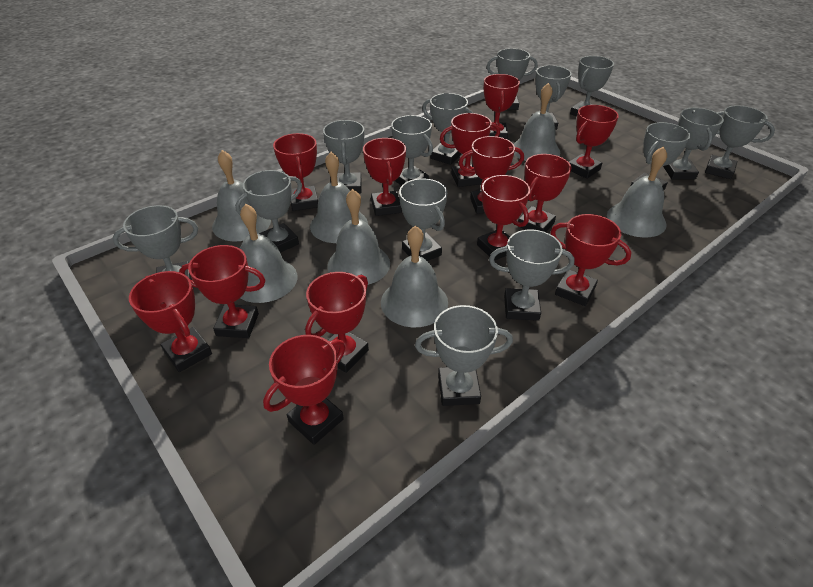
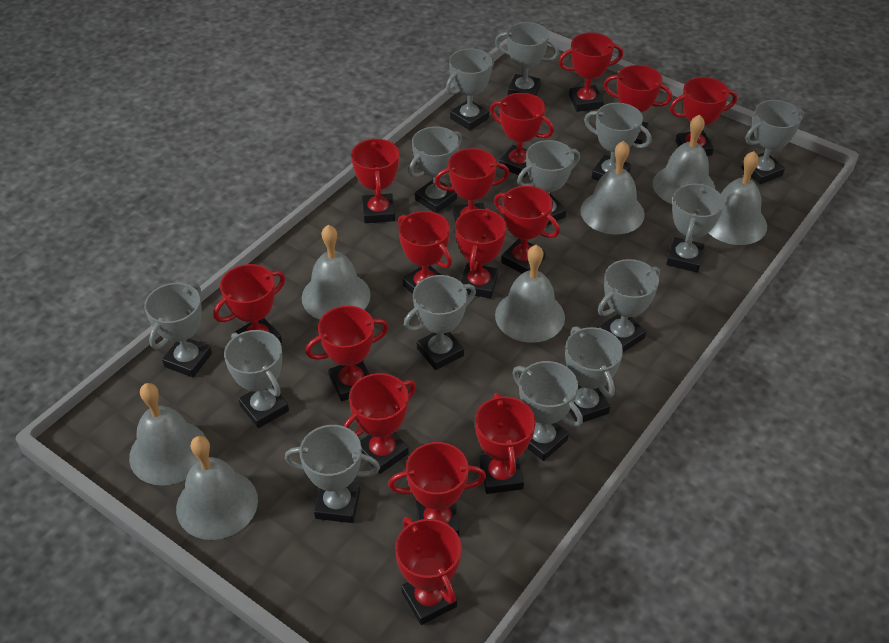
red trophy: [129,271,212,372] [179,245,266,338] [263,335,345,445] [273,133,318,211] [305,272,369,373] [363,138,406,216] [440,113,500,187] [459,136,524,214] [477,175,530,260] [484,74,520,139] [518,154,571,232] [550,214,631,306] [569,105,619,179] = 13 -> [213,264,285,343] [305,306,389,401] [344,373,416,474] [351,138,399,223] [388,442,486,536] [395,517,462,625] [398,211,452,294] [434,148,509,222] [455,208,507,298] [475,393,536,494] [490,93,554,177] [494,186,560,274] [558,33,623,112] [604,65,672,144] [670,77,737,156] = 15

